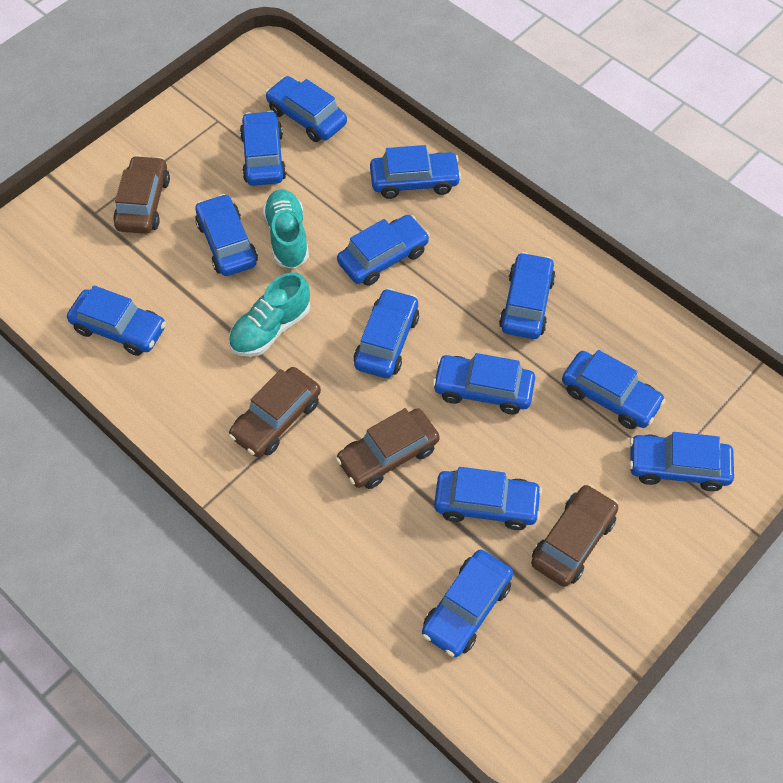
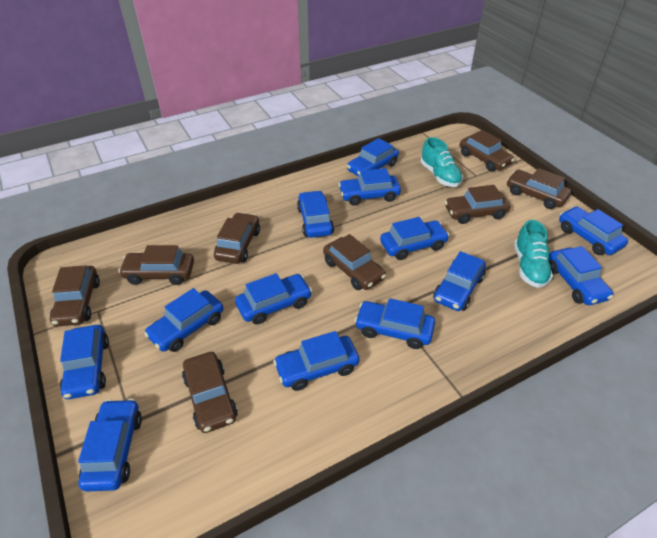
brown car: [113,155,170,234] [229,367,321,457] [336,408,440,489] [531,484,618,587] = 4 -> [50,265,100,326] [118,245,194,285] [182,352,238,433] [214,212,260,264] [323,234,386,290] [445,185,510,224] [459,130,515,171] [507,168,571,209] = 8

